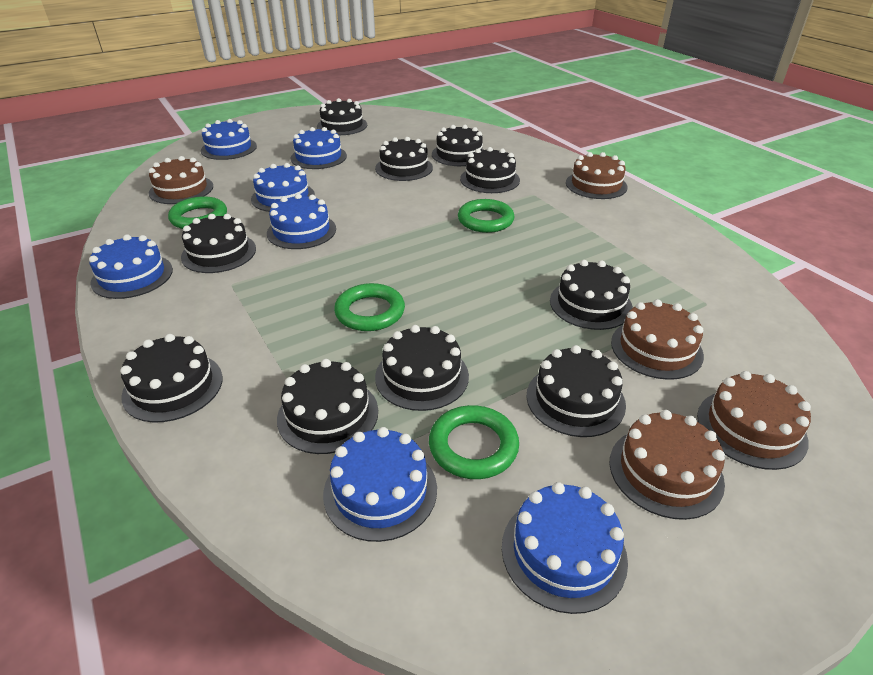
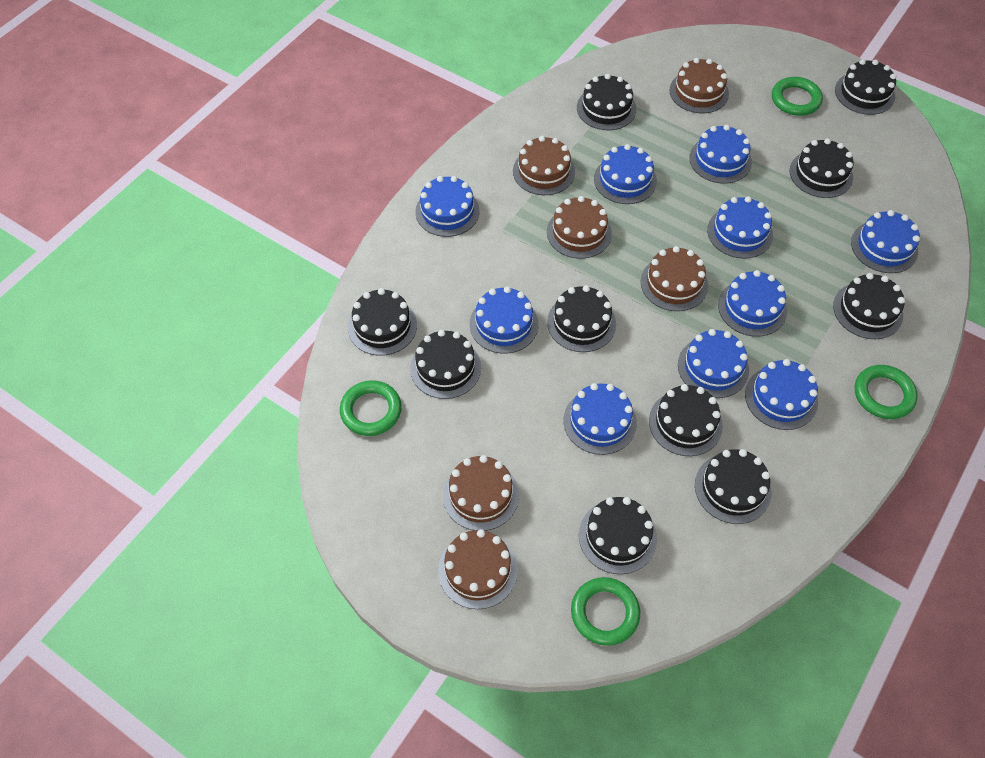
blue cake: [89,234,173,299] [201,119,257,160] [251,163,315,212] [267,194,336,249] [290,127,347,169] [323,427,437,542] [502,482,628,614] = 7 -> [415,176,480,237] [470,286,538,354] [563,383,637,455] [594,144,657,204] [678,329,749,398] [689,125,752,184] [707,196,773,259] [718,270,787,337] [745,359,818,430] [851,210,920,273] = 10
brown cake: [149,156,213,204] [566,152,628,199] [609,410,725,520] [611,299,704,380] [697,371,811,470] = 5 -> [438,529,518,609] [443,455,519,531] [513,136,575,195] [547,196,612,259] [640,246,708,311] [669,58,729,113] = 6

